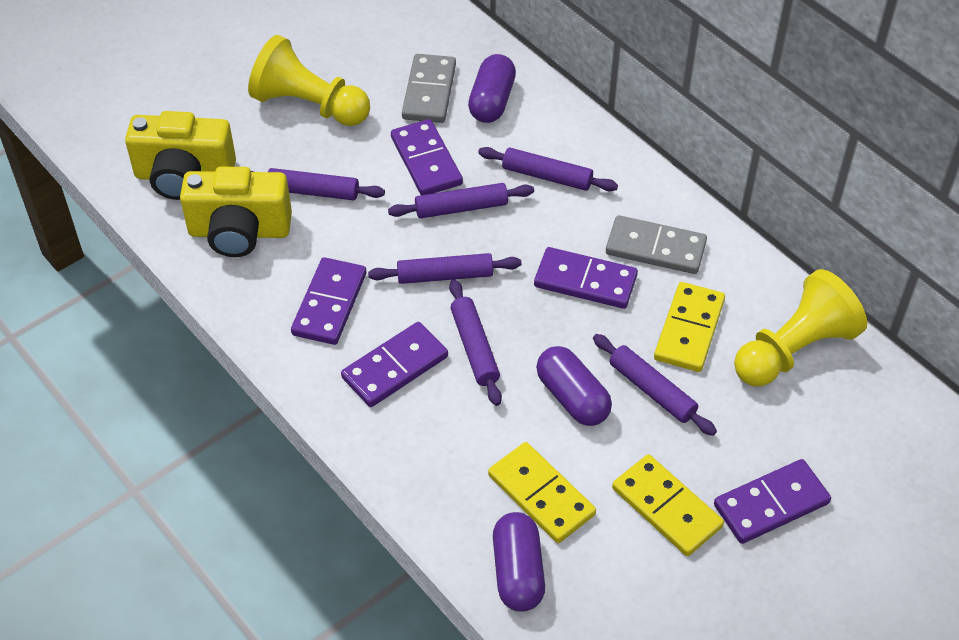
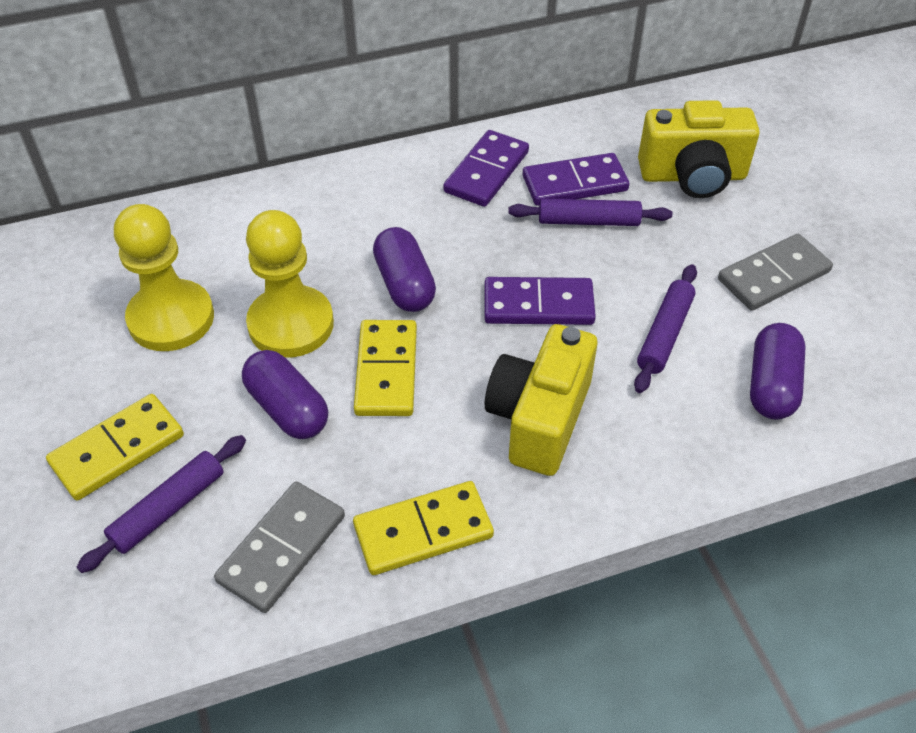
purple domino: [291,257,367,345] [341,322,448,407] [391,119,463,195] [534,247,638,309] [714,459,831,544] = 5 -> [443,130,529,207] [485,277,596,325] [523,153,629,206] = 3
purple rolling pin: [251,168,385,200] [368,253,521,284] [388,183,534,218] [449,279,502,406] [478,147,618,191] [593,334,717,436] = 6 -> [77,435,246,573] [508,199,672,226] [634,264,697,393] = 3

